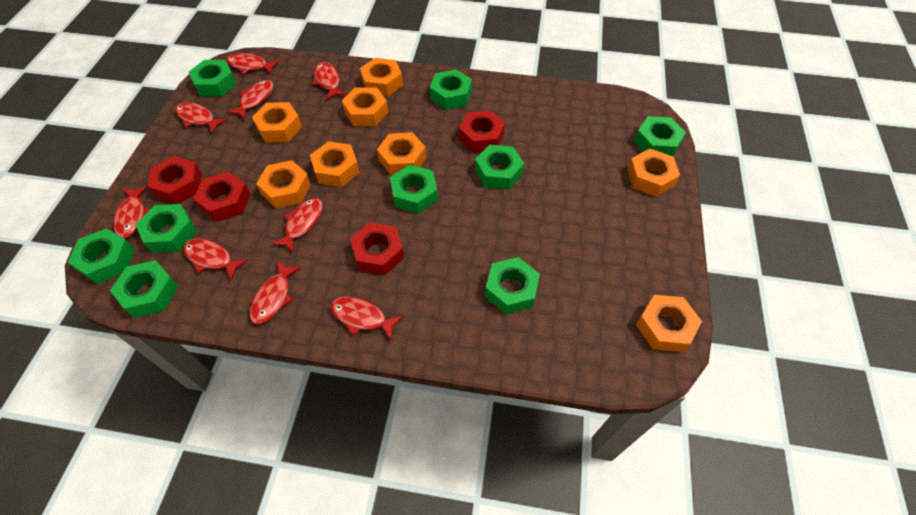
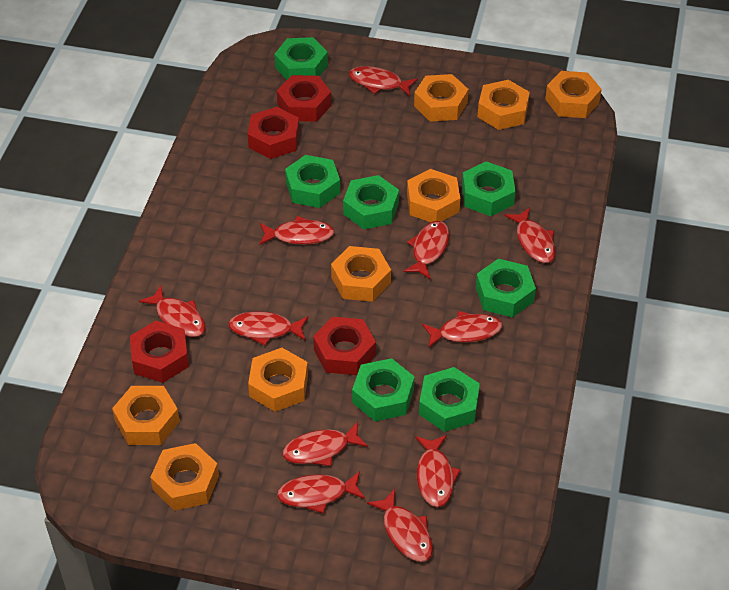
green nut: [68,228,135,284] [110,260,179,318] [135,204,197,253] [189,60,237,97] [390,165,438,214] [430,69,472,110] [475,145,524,190] [485,257,540,314] [634,116,686,156] = 9 -> [274,37,328,80] [285,155,340,208] [343,175,399,229] [352,358,415,421] [419,367,480,432] [462,161,516,216] [476,258,536,318] = 7
red fish: [113,186,150,238] [175,102,227,133] [183,238,248,280] [226,53,280,74] [227,80,274,120] [250,261,301,324] [271,198,323,252] [312,62,346,100] [330,297,403,340] = 9 -> [139,285,206,337] [228,311,308,346] [259,216,335,245] [277,471,365,514] [283,421,368,466] [349,66,418,96] [367,489,433,562] [403,221,449,279] [415,435,461,507] [422,311,502,348] [504,207,556,263] = 11

